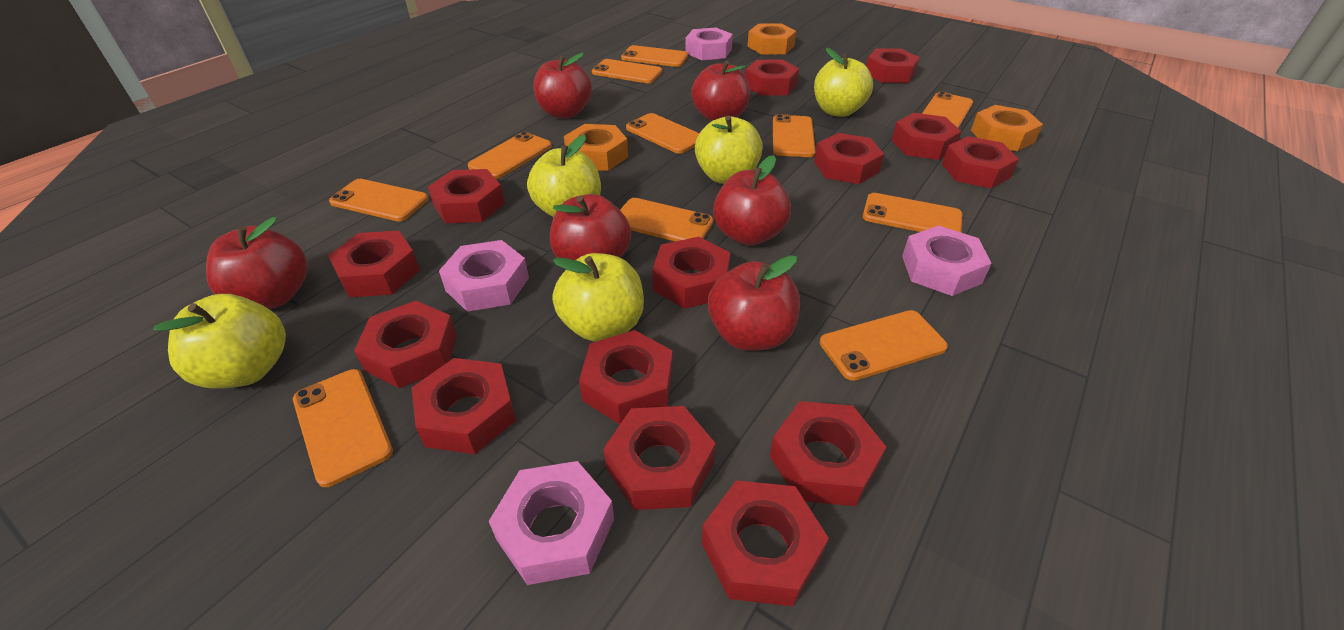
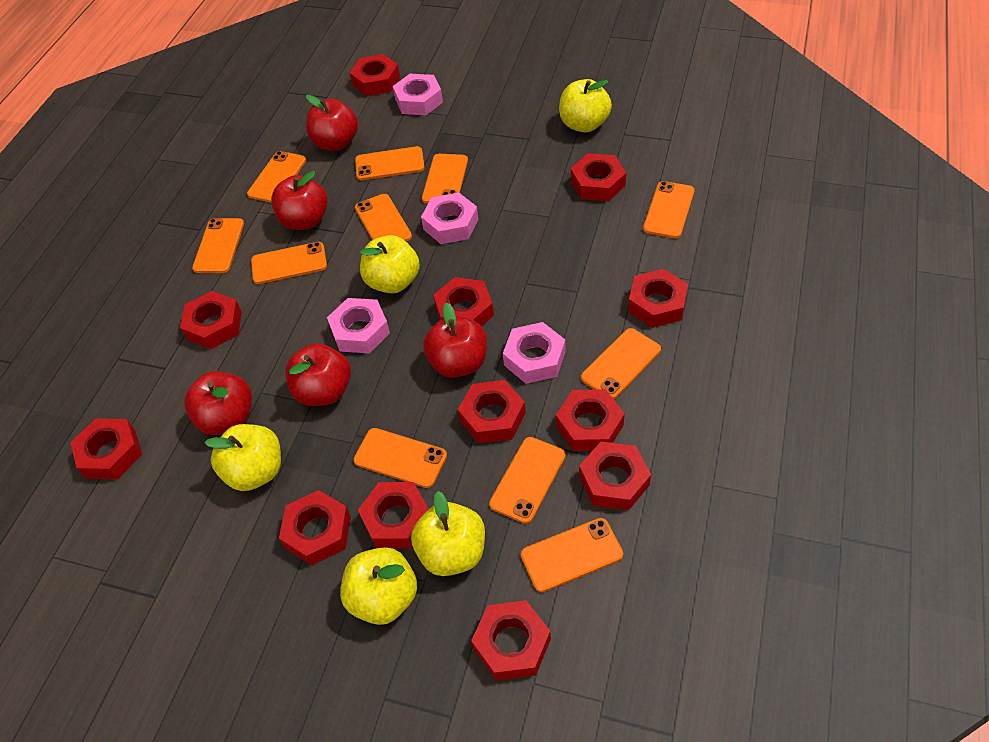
orange nut: [564,124,628,171] [747,24,796,54] [971,105,1043,151] = 3 -> none = 0
red apple: [206,217,307,309] [533,53,592,118] [550,194,631,260] [691,60,750,121] [708,255,800,351] [713,155,791,246] = 6 -> [184,371,252,435] [271,171,328,230] [285,343,351,406] [306,95,358,151] [423,302,487,378] = 5
red nut: [328,231,420,297] [354,301,457,388] [412,358,516,454] [428,169,505,223] [579,330,673,424] [604,406,715,510] [652,237,730,309] [702,480,829,606] [745,59,799,96] [770,401,886,506] [814,133,884,184] [866,48,920,83] [892,113,962,160] [942,136,1019,188] = 14 -> [70,418,142,479] [180,291,242,349] [279,490,351,565] [350,54,400,96] [358,482,429,549] [433,277,494,326] [458,380,526,443] [471,600,551,681] [556,389,625,451] [571,153,626,202] [579,442,651,510] [628,269,688,328] = 12

